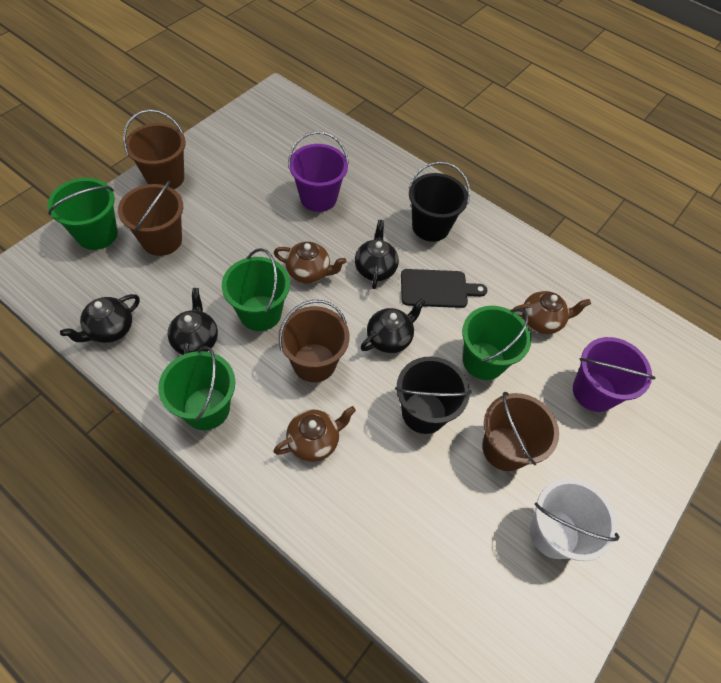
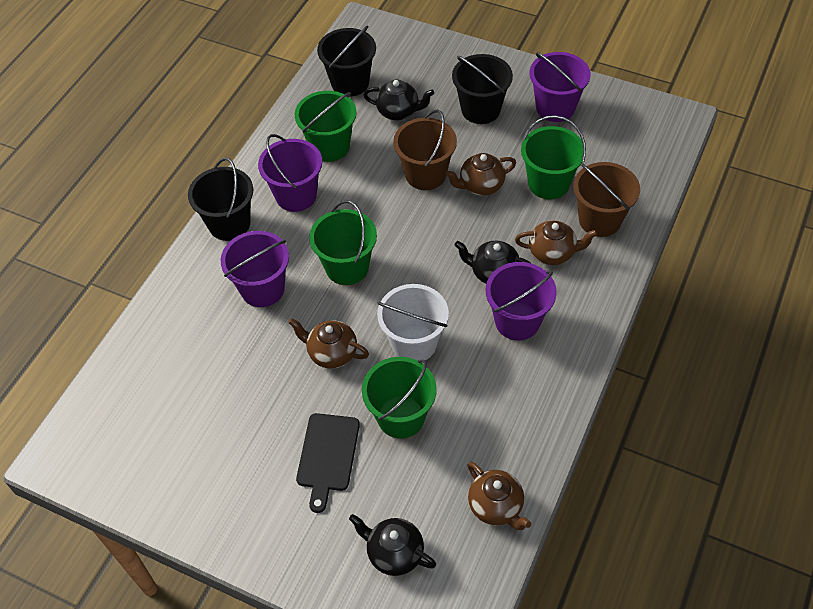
black bucket: [395,357,472,434] [409,162,470,242] = 2 -> [188,158,253,241] [317,25,376,97] [452,54,513,124] = 3
black teapot: [60,294,140,343] [168,288,218,355] [355,220,399,289] [361,299,425,353] = 4 -> [349,514,436,576] [364,80,434,120] [454,241,530,284] = 3
brown bucket: [118,181,183,256] [123,109,186,189] [278,300,349,382] [482,392,559,471] = 4 -> [393,110,457,190] [573,162,640,237] = 2
brown teapot: [273,406,356,462] [274,242,347,284] [513,291,591,334] = 3 -> [288,318,369,369] [445,153,516,196] [468,462,531,530] [515,220,598,265] = 4
purple bucket: [288,131,349,212] [573,337,656,412] = 2 -> [221,231,289,307] [258,134,322,212] [486,262,557,340] [530,52,591,122] = 4

